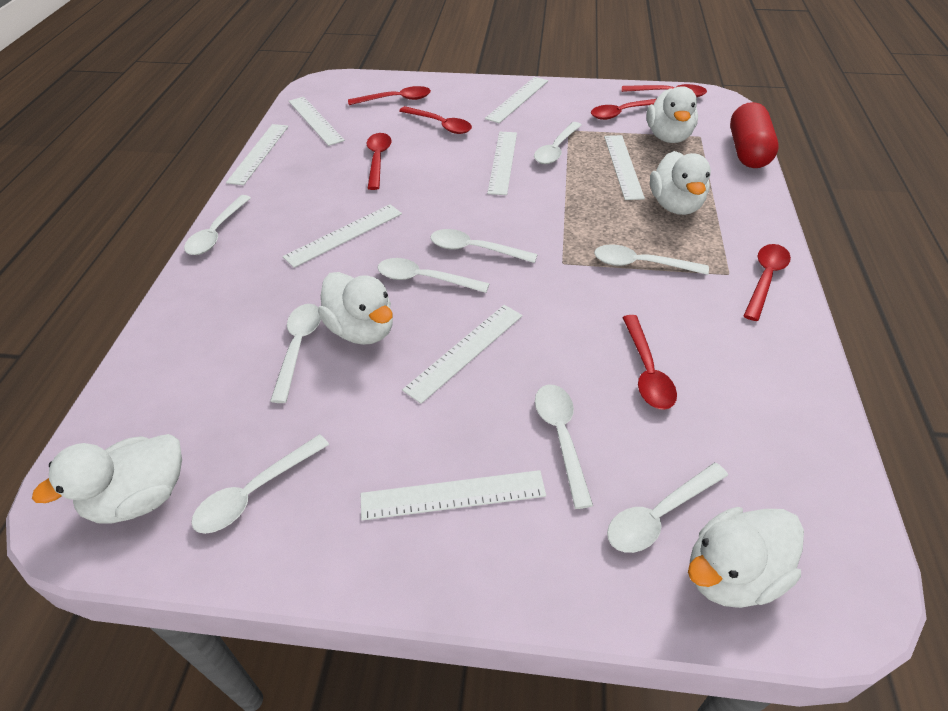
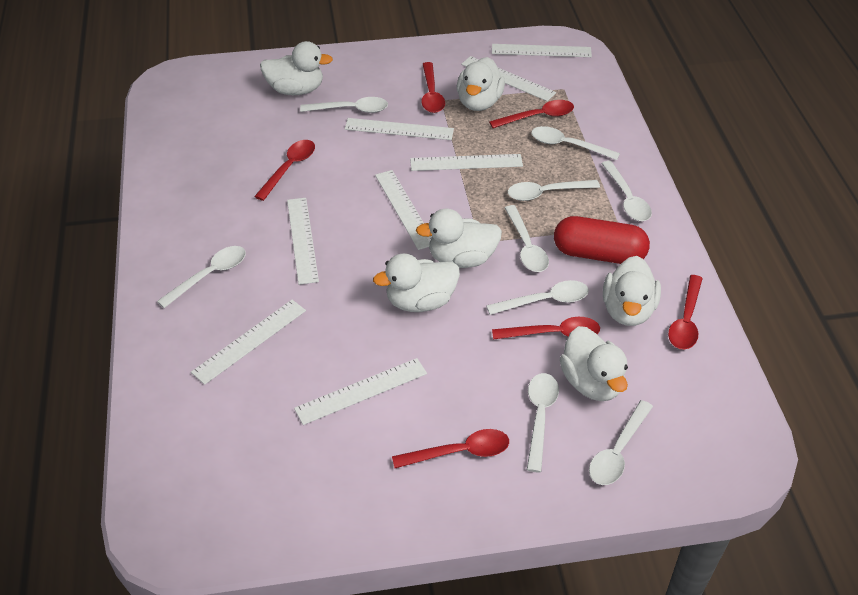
red spoon: [348,86,431,105] [367,133,392,190] [399,106,472,134] [591,99,656,120] [622,84,707,97] [622,315,677,410] [744,244,791,321] = 7 -> [254,140,315,201] [392,429,509,468] [421,62,445,113] [489,100,574,128] [492,317,600,340] [668,275,703,350] = 6
white duck: [32,434,182,524] [318,272,393,345] [646,86,698,143] [650,151,711,215] [688,507,804,608] = 5 -> [260,41,333,95] [373,253,460,312] [416,209,502,268] [457,57,505,111] [560,326,628,401] [603,256,661,326] = 6

